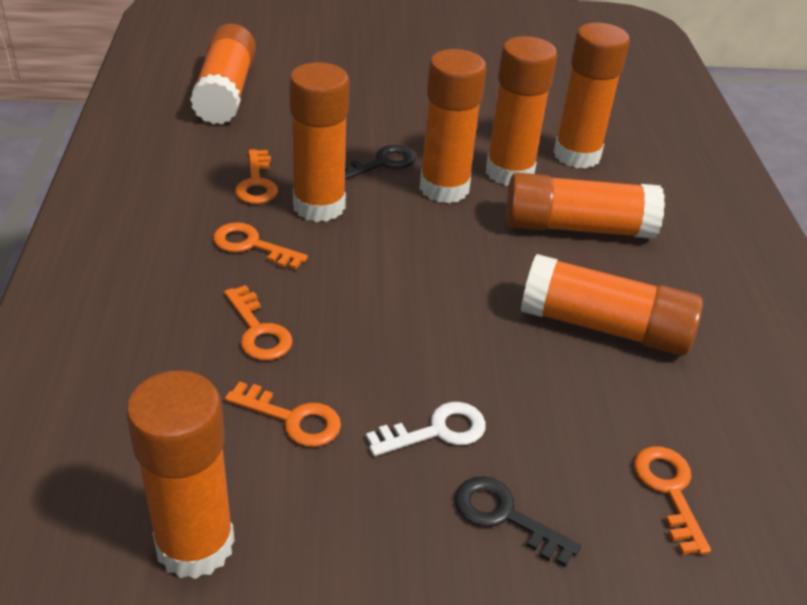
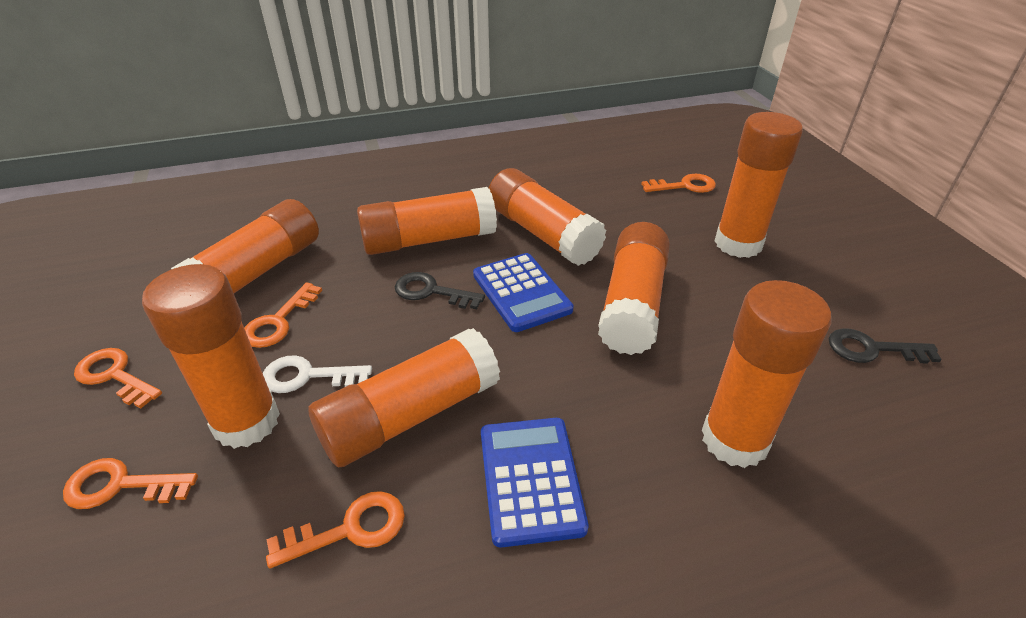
blue calculator: none = 0 -> [473,253,574,332] [481,418,588,548] = 2

